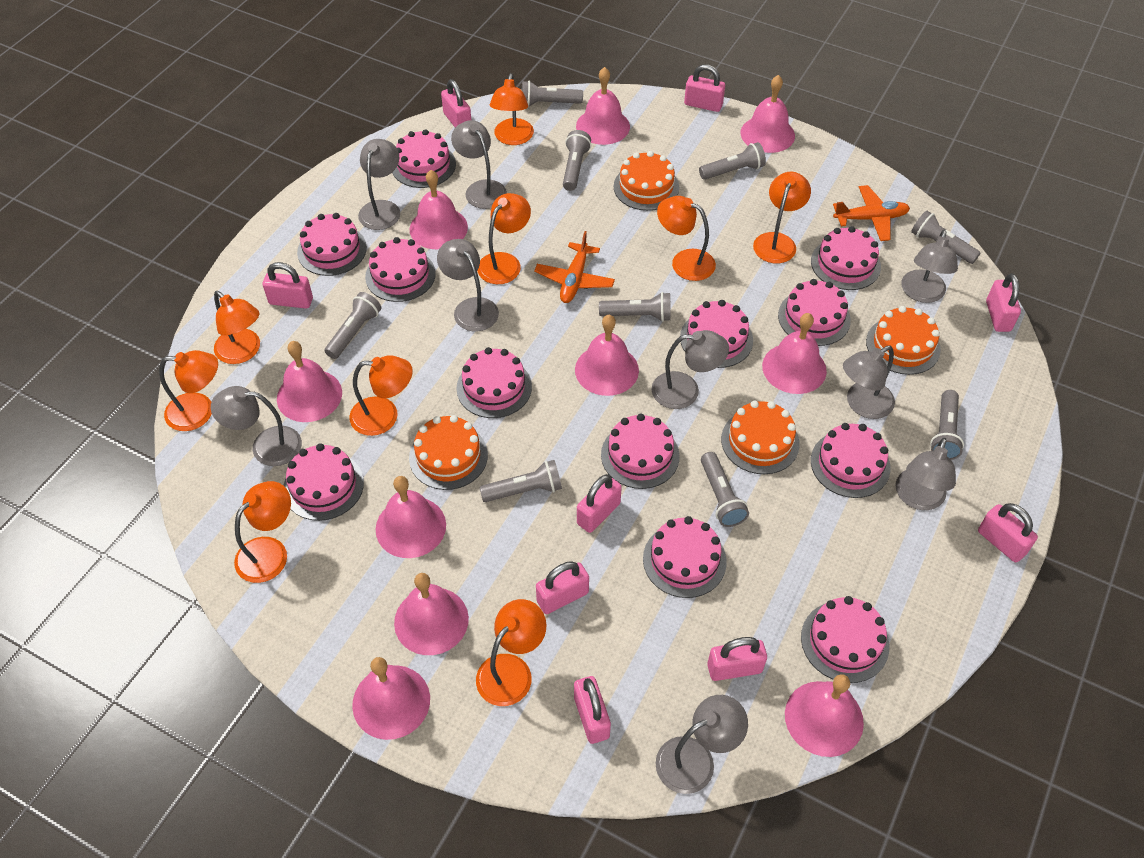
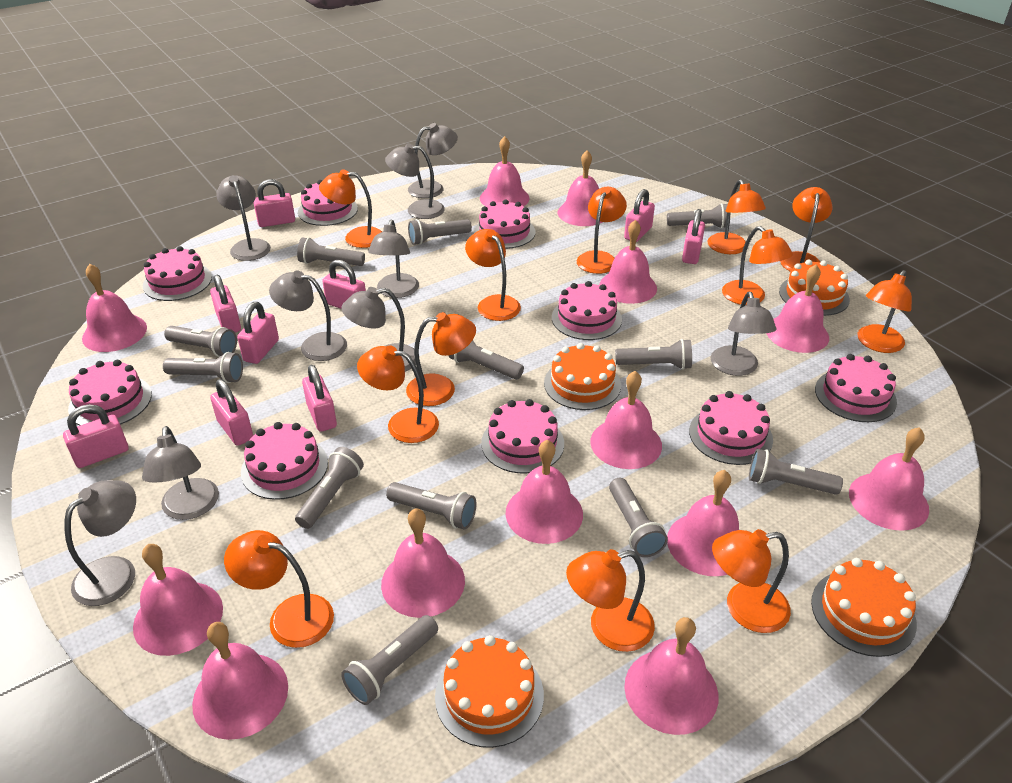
grey flashlight: [325,292,381,359] [479,460,562,502] [522,81,583,107] [563,130,591,191] [599,292,671,322] [699,142,766,180] [701,452,749,527] [911,211,980,264] [930,390,964,460] = 9 -> [163,352,243,383] [164,326,237,357] [295,447,364,529] [297,237,365,266] [341,615,438,705] [386,482,477,529] [408,219,472,245] [449,340,524,380] [609,478,668,557] [615,339,692,370] [667,203,730,229] [749,449,843,495] = 12
orange lamp: [159,350,218,431] [214,291,260,364] [234,481,291,583] [349,355,413,436] [476,599,546,706] [477,193,531,284] [490,73,534,145] [657,196,716,281] [753,172,811,263] = 9 -> [224,530,334,648] [319,169,382,248] [357,345,439,443] [406,312,476,406] [465,229,521,321] [566,549,655,652] [577,187,627,274] [708,180,766,254] [712,529,791,633] [722,226,793,305] [780,187,833,272] [858,270,912,353] = 12
orange plane: [534,231,615,303] [833,185,910,241] = 2 -> none = 0
pink bell: [277,341,342,422] [352,657,430,740] [376,476,446,558] [394,573,469,655] [410,170,468,249] [575,315,639,396] [576,67,630,145] [741,75,795,153] [762,313,827,394] [785,674,864,757] = 10 -> [82,264,147,352] [133,544,223,656] [192,622,288,740] [381,508,465,618] [480,136,530,206] [506,440,583,544] [558,150,602,226] [590,371,662,469] [599,220,657,304] [624,617,718,735] [667,470,739,576] [766,265,829,353] [849,427,929,531] = 13
pink cake: [283,443,364,521] [297,213,367,276] [365,237,436,302] [392,129,456,188] [456,347,532,418] [601,413,680,489] [643,516,727,598] [680,300,753,368] [778,279,851,346] [801,596,889,683] [811,226,881,290] [811,423,891,498] = 12 -> [68,360,152,425] [143,246,212,301] [241,422,328,500] [298,180,358,226] [474,200,535,249] [481,399,564,473] [552,281,622,340] [689,391,773,465] [815,354,897,422] = 9

